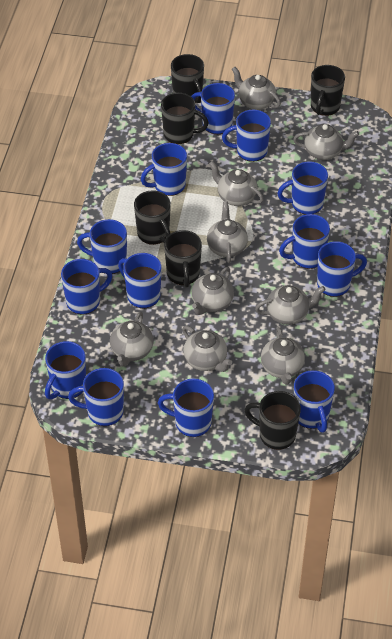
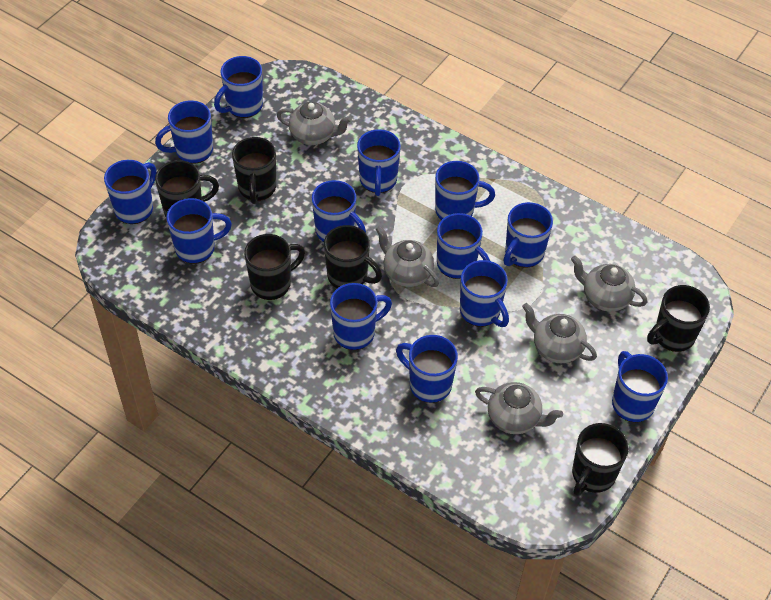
grey teapot: [110,312,153,367] [182,326,232,372] [192,267,234,315] [207,202,248,263] [209,161,264,206] [232,67,281,110] [255,285,326,325] [261,327,305,385] [293,124,359,160] = 9 -> [277,102,352,145] [376,226,439,287] [475,382,563,434] [522,303,597,363] [571,256,647,312] = 5

